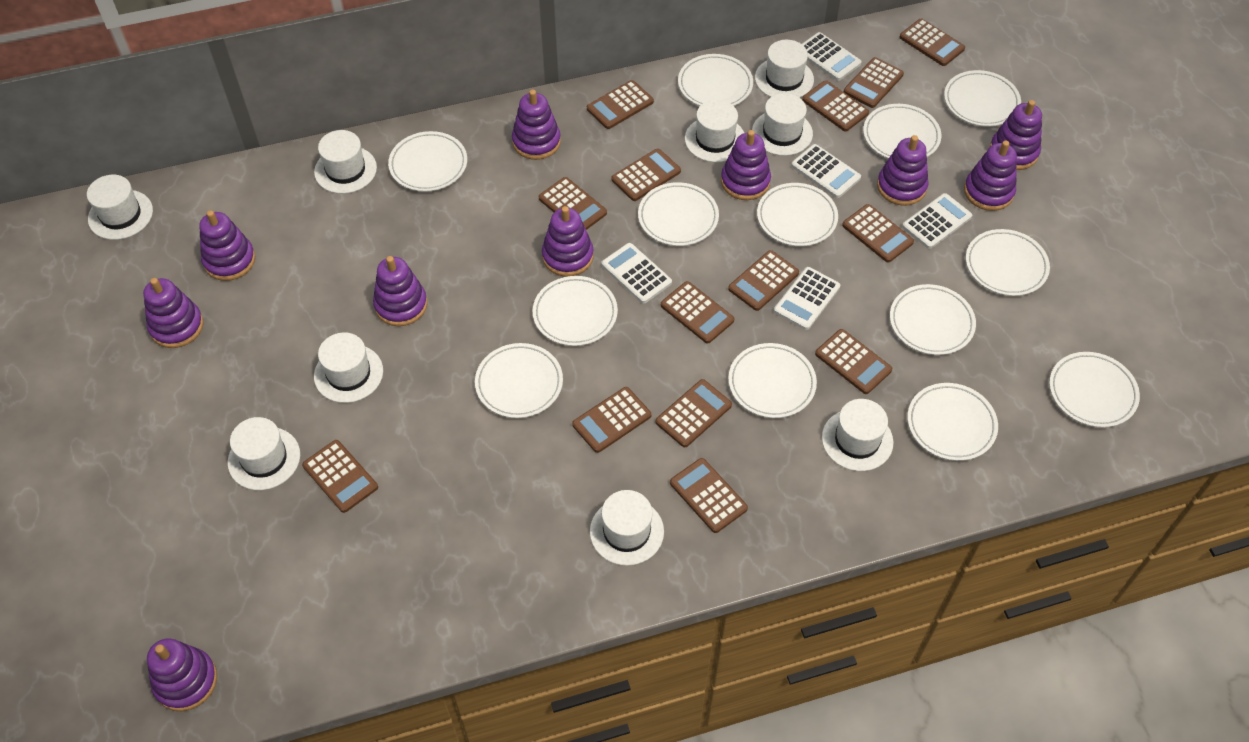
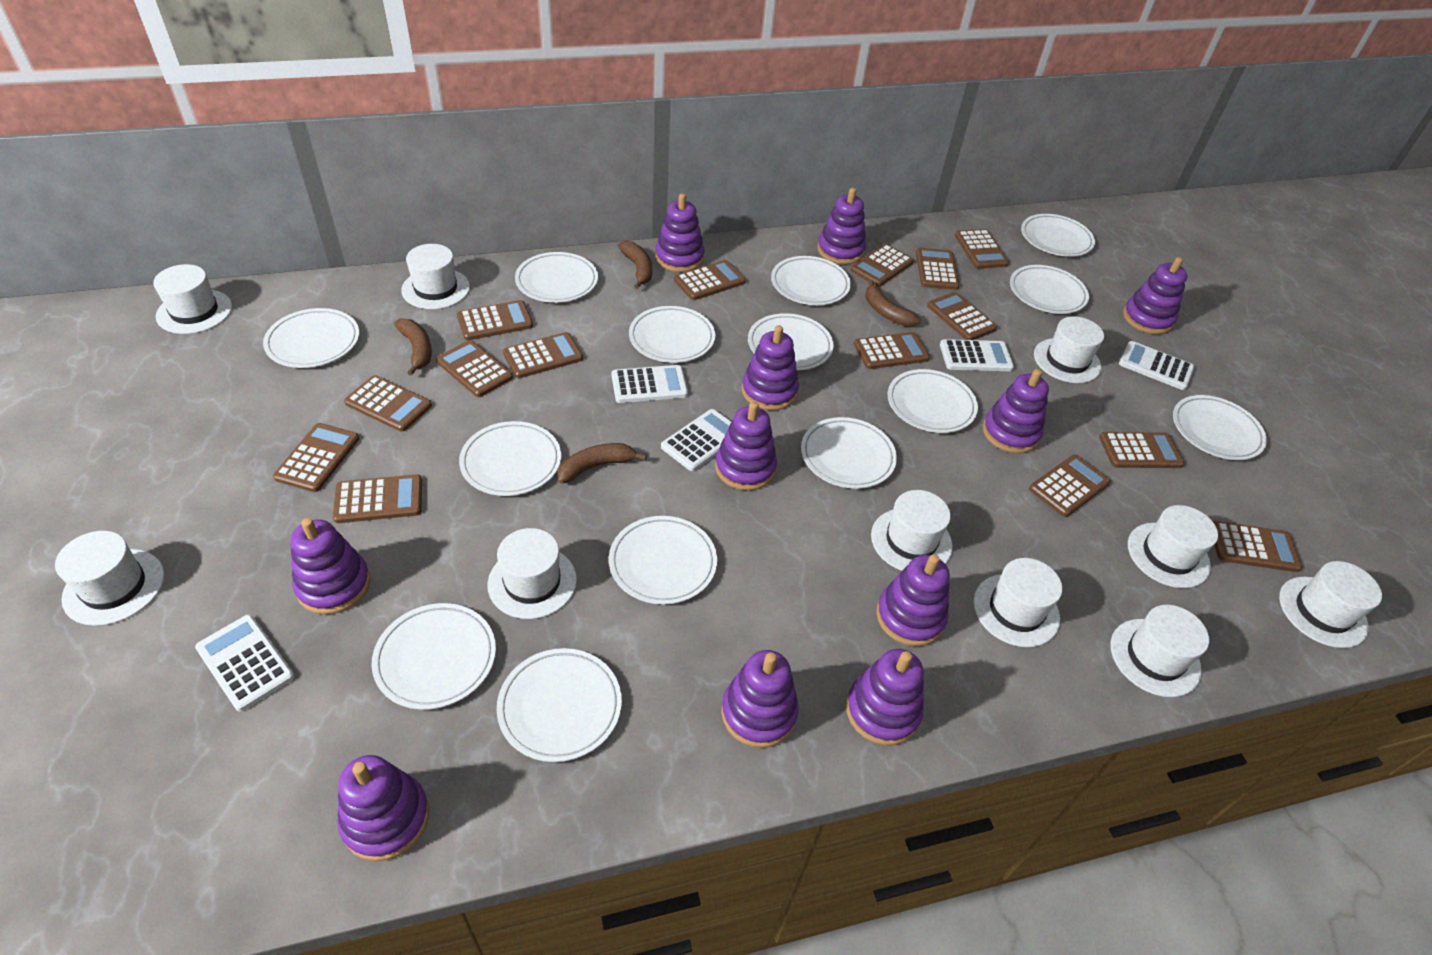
brown banana: none = 0 -> [394,318,432,376] [557,443,647,484] [618,241,652,289] [865,280,921,326] = 4
brown calculator: [302,440,378,513] [539,177,607,230] [572,387,651,453] [587,80,654,129] [611,148,681,201] [656,379,732,447] [661,281,734,343] [670,458,748,533] [728,250,799,311] [802,80,869,131] [815,329,892,394] [842,204,914,263] [844,57,904,108] [899,19,965,66] = 14 -> [273,423,359,492] [333,474,422,523] [344,375,432,432] [436,340,513,397] [457,300,533,340] [503,332,583,378] [674,260,746,300] [850,244,914,287] [854,332,930,369] [916,248,960,290] [927,292,997,340] [955,229,1009,269] [1029,454,1111,517] [1099,432,1184,468] [1213,521,1302,572] = 15
purple stacking toy: [143,278,203,348] [147,638,217,711] [199,210,255,281] [373,256,427,326] [512,90,561,160] [542,206,594,277] [721,130,771,200] [877,135,929,206] [964,140,1017,211] [990,100,1042,170] = 10 -> [291,518,371,615] [337,755,429,861] [655,193,705,272] [715,402,777,491] [721,650,799,748] [741,325,799,410] [817,188,866,264] [846,649,924,745] [876,554,950,646] [982,369,1049,453] [1123,257,1187,334] = 11
white hat: [87,175,153,240] [228,417,300,490] [314,130,377,194] [314,332,383,403] [590,490,664,566] [685,100,744,162] [752,93,813,156] [755,40,814,98] [822,399,893,471] = 9 -> [55,531,164,626] [153,264,232,334] [401,244,470,309] [487,528,577,619] [871,490,952,571] [973,558,1062,647] [1034,316,1104,383] [1111,605,1209,697] [1128,505,1218,588] [1279,561,1382,648] = 10
white plate: [388,131,467,192] [475,343,563,418] [533,276,618,346] [638,182,719,246] [678,54,753,106] [728,343,817,418] [757,183,838,246] [863,104,941,159] [890,284,976,355] [907,383,998,461] [944,70,1021,126] [966,229,1050,296] [1049,352,1140,427] = 13 -> [263,308,359,368] [372,603,496,710] [459,421,561,496] [497,648,622,762] [515,252,598,303] [609,516,717,605] [629,306,715,363] [748,313,834,370] [771,256,851,305] [801,417,897,489] [888,369,978,433] [1010,265,1089,314] [1021,214,1095,257] [1173,395,1267,460] = 14

